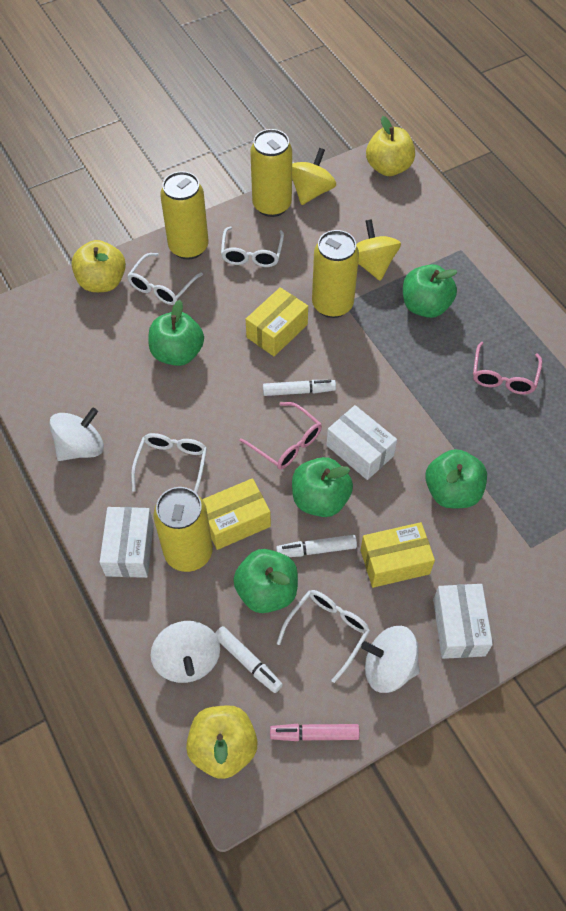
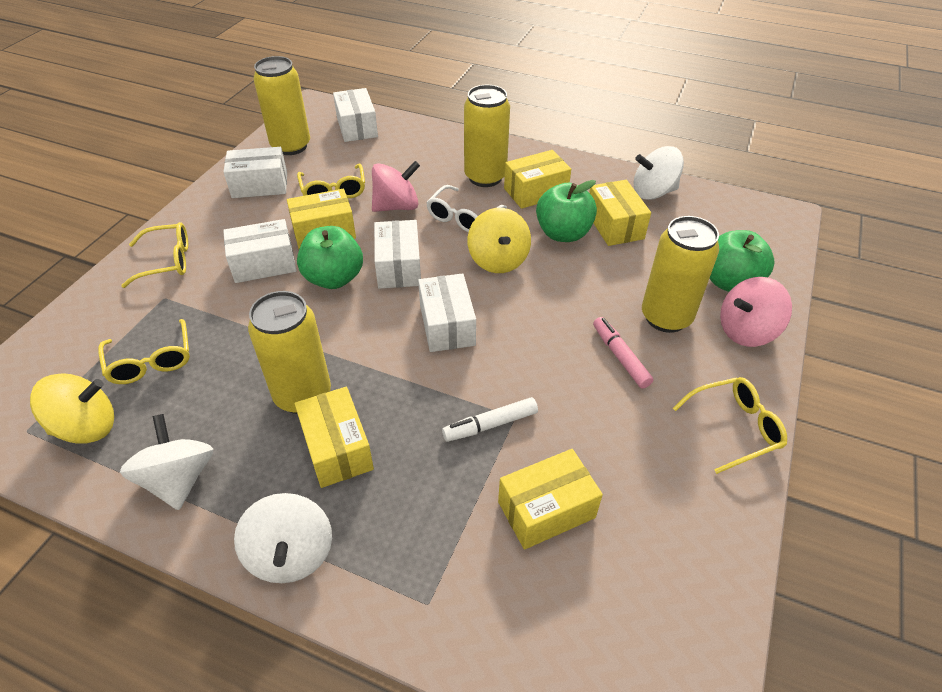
green apple: [148,300,204,366] [233,549,298,613] [292,457,353,517] [403,264,458,318] [425,449,487,508] = 5 -> [297,226,363,289] [536,180,597,242] [710,230,775,292] = 3
pink glasses: [240,402,322,469] [473,342,542,395] = 2 -> none = 0
pink spinning top: none = 0 -> [372,161,420,212] [720,277,792,347] = 2
white box: [100,507,154,578] [326,405,397,480] [433,584,493,659] = 3 -> [223,147,287,198] [223,219,296,283] [333,88,378,142] [374,220,421,289] [418,273,476,352] = 5
white glasses: [127,253,203,305] [131,433,207,493] [221,227,284,267] [277,590,370,683] = 4 -> [426,185,507,232] = 1
white marker: [215,626,283,693] [263,380,336,396] [276,535,357,557] = 3 -> [442,397,538,442] = 1
yellow apple: [71,240,126,292] [186,705,258,779] [366,116,415,176] = 3 -> none = 0
yellow box: [202,478,271,550] [246,287,308,356] [360,522,435,588] = 3 -> [287,189,356,249] [295,387,374,488] [498,449,603,550] [504,150,571,209] [589,180,651,246] = 5
yellow glasses: none = 0 -> [98,319,190,384] [121,222,188,288] [297,164,365,198] [673,377,787,474] = 4

